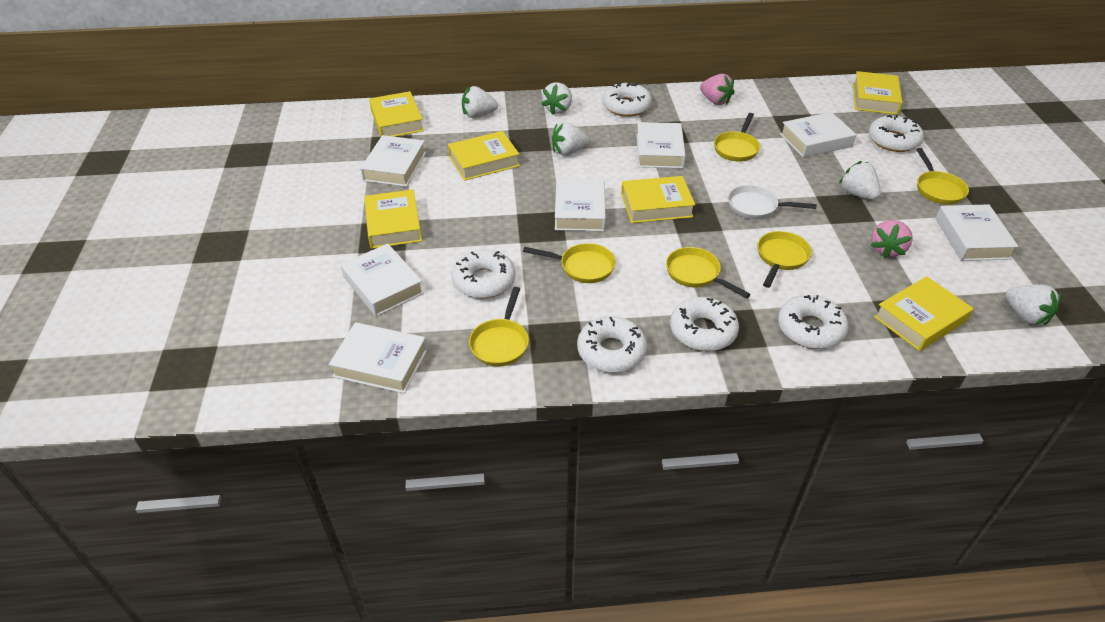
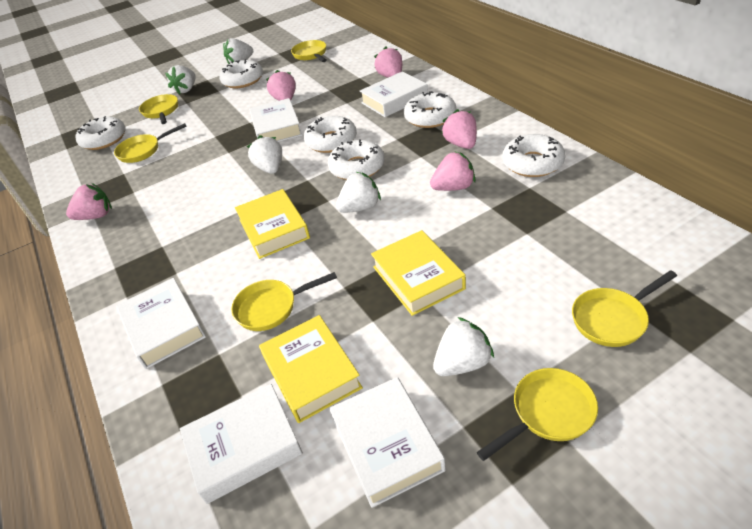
pink strawberry: [700,74,735,105] [871,220,913,259] = 2 -> [66,183,112,220] [266,70,296,101] [374,47,402,78] [430,152,475,191] [441,109,477,149] = 5
white book: [329,322,427,394] [340,243,424,316] [360,135,426,187] [555,179,606,231] [636,122,686,168] [780,112,856,157] [935,204,1019,261] = 7 -> [116,278,206,369] [180,384,303,504] [249,98,302,142] [329,377,446,508] [360,71,428,117] = 5
white pan: [728,185,817,219] = 1 -> none = 0
yellow book: [364,189,422,249] [369,91,424,137] [448,131,520,181] [621,176,695,223] [853,71,902,115] [874,276,974,351] = 6 -> [235,189,310,259] [259,315,363,423] [371,230,466,316] = 3

